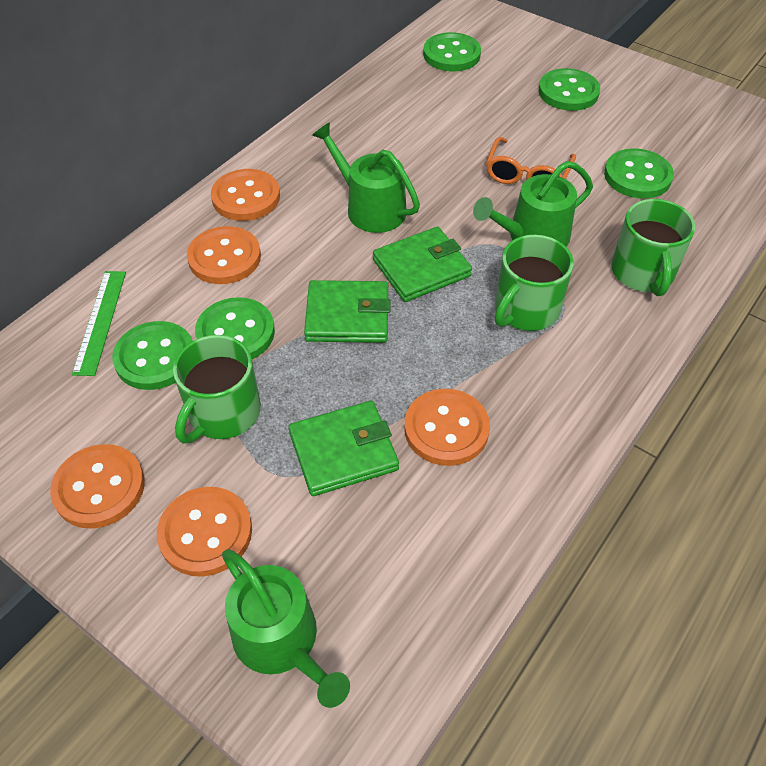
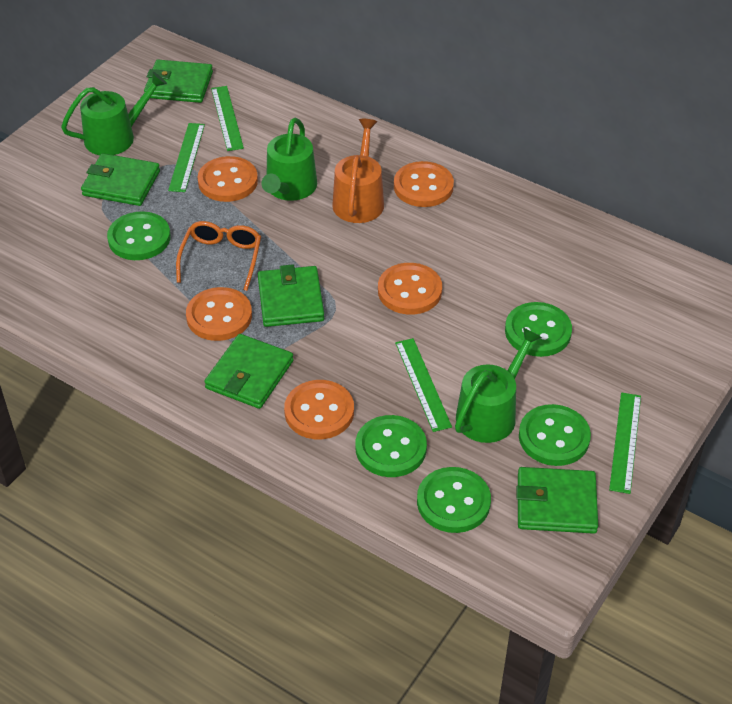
green mug: [173,335,261,444] [495,235,574,331] [611,199,695,296] = 3 -> none = 0
green ruler: [72,271,126,376] = 1 -> [168,123,205,192] [211,86,244,151] [395,338,452,432] [609,392,641,494] = 4
green wallet: [288,401,399,496] [304,280,391,343] [373,226,472,302] = 3 -> [81,153,160,206] [144,60,213,103] [204,334,294,409] [258,264,324,327] [516,467,598,534] = 5
orange watering can: none = 0 -> [332,119,384,223] = 1

